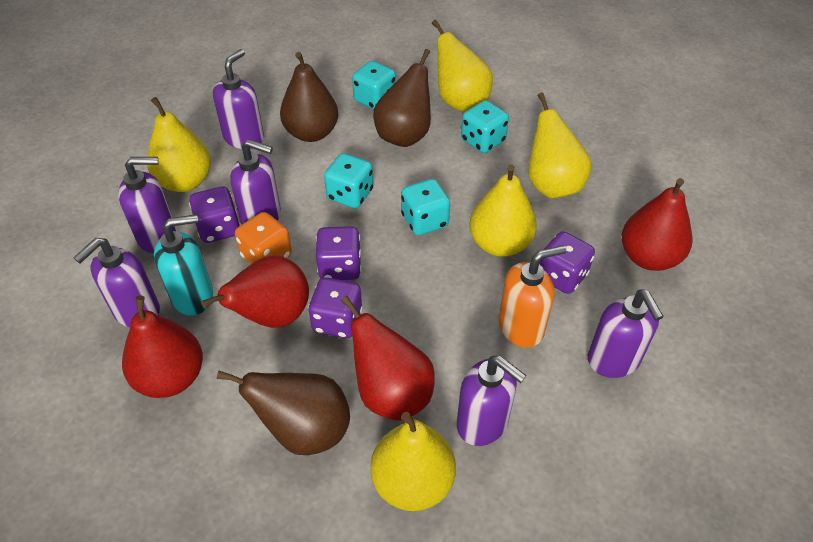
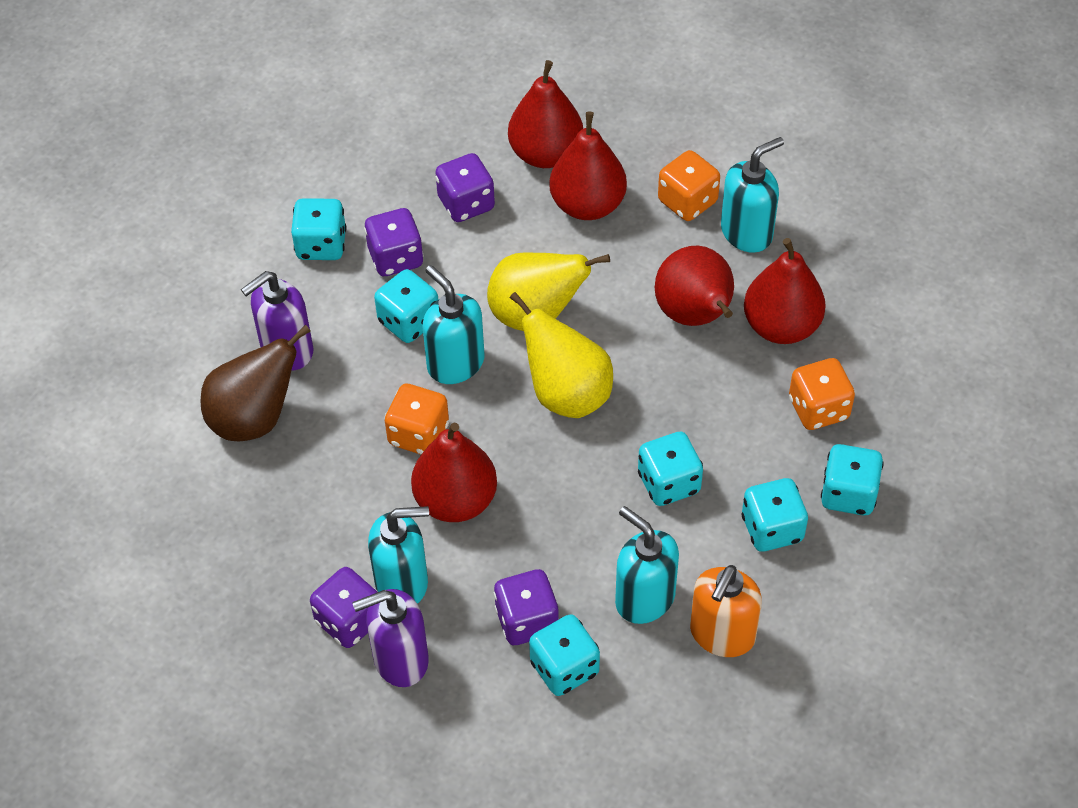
brown pear: [217,371,350,455] [280,52,339,142] [373,49,431,147] = 3 -> [201,325,311,441] = 1
orange dice: [235,212,292,264] = 1 -> [385,384,449,455] [658,150,720,221] [789,358,855,430] = 3
purple soap dispenser: [73,238,160,328] [118,157,176,253] [213,49,264,149] [230,139,281,225] [457,356,527,446] [588,289,664,378] = 6 -> [241,271,314,371] [352,589,429,687] = 2
red pear: [122,295,203,398] [201,255,309,328] [341,295,435,421] [622,178,692,271] = 4 -> [411,423,497,522] [508,60,583,168] [549,111,627,220] [655,246,734,326] [744,238,826,344] = 5
turquoise dice: [324,153,373,208] [352,61,396,110] [401,179,450,235] [461,100,509,153] = 4 -> [291,198,346,260] [374,269,438,343] [529,614,600,696] [638,432,703,506] [742,478,808,552] [821,444,884,516] = 6
turquoise soap dispenser: [154,214,213,316] = 1 -> [368,506,429,604] [423,265,484,384] [615,506,679,624] [721,137,784,253] = 4
yellow pear: [147,97,211,192] [371,412,456,511] [432,20,493,112] [470,164,537,257] [528,92,592,198] = 5 -> [487,252,610,331] [510,292,613,418] = 2

